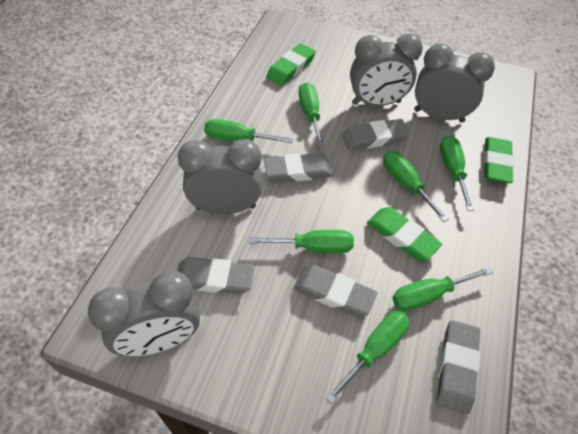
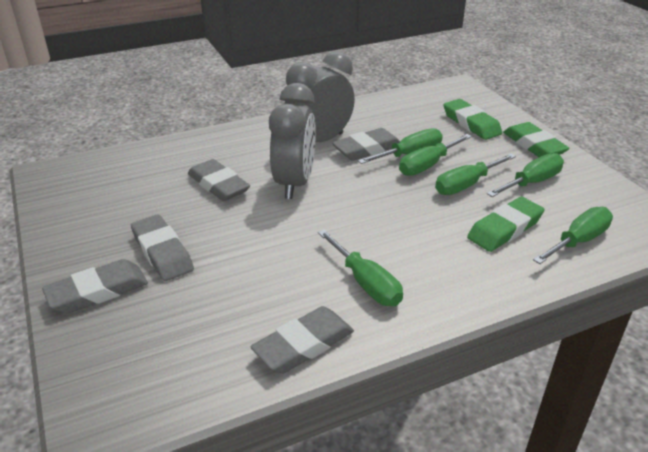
green screwdriver: [204,119,293,143] [249,230,354,253] [299,83,324,146] [325,311,409,404] [383,151,449,222] [392,267,493,311] [440,135,474,211] = 7 -> [318,230,403,306] [358,128,443,164] [399,134,472,176] [435,154,516,195] [487,153,564,197] [533,207,613,264] = 6
grey clock: [88,271,200,356] [177,139,262,214] [350,34,423,106] [414,44,495,123] = 4 -> [269,83,316,199] [285,51,355,142] = 2

